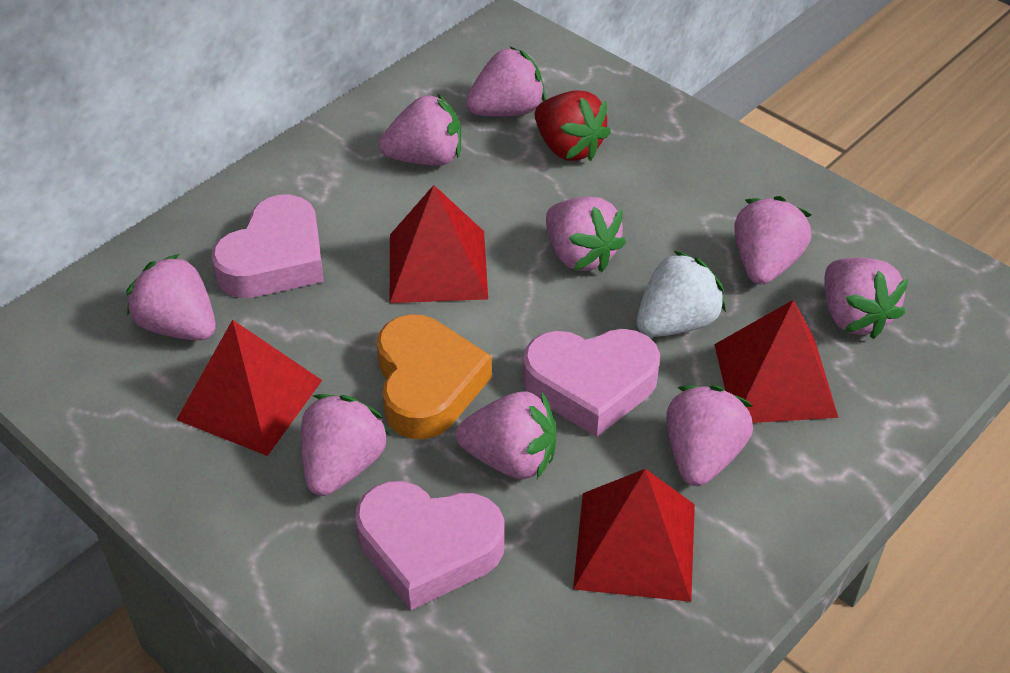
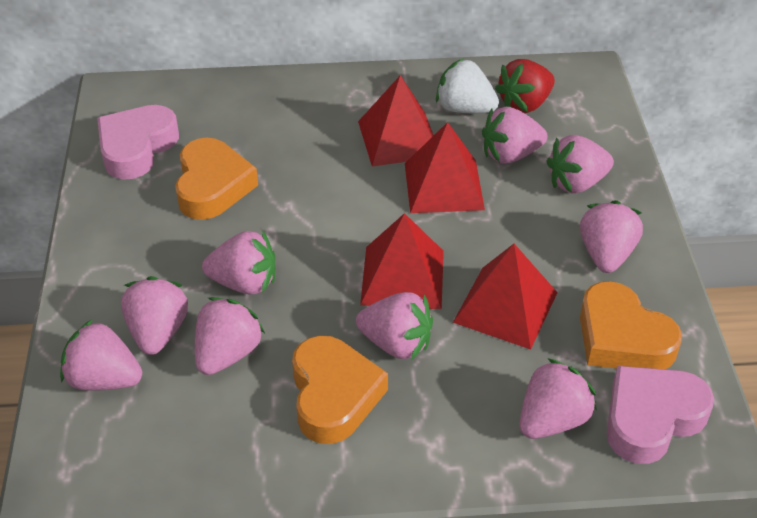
orange heart: [377,314,492,439] = 1 -> [175,137,258,220] [292,335,388,444] [580,281,682,369] = 3
pink heart: [212,195,324,298] [355,481,504,610] [523,329,660,437] = 3 -> [97,105,179,180] [607,366,714,464] = 2

